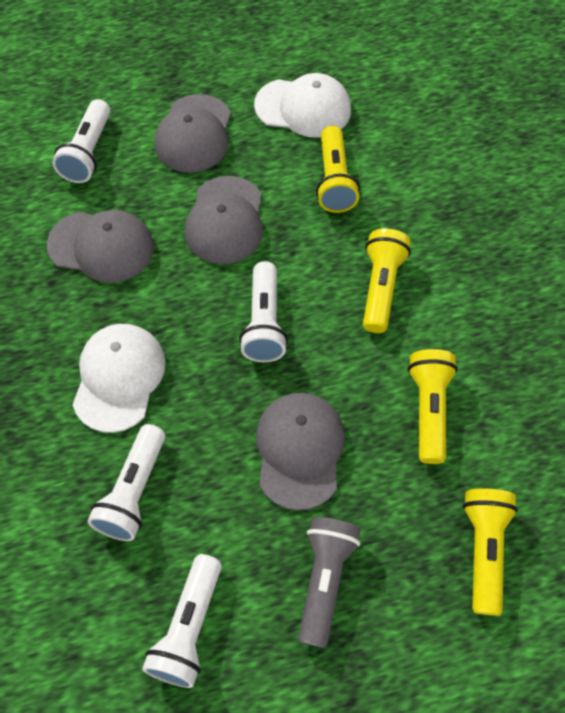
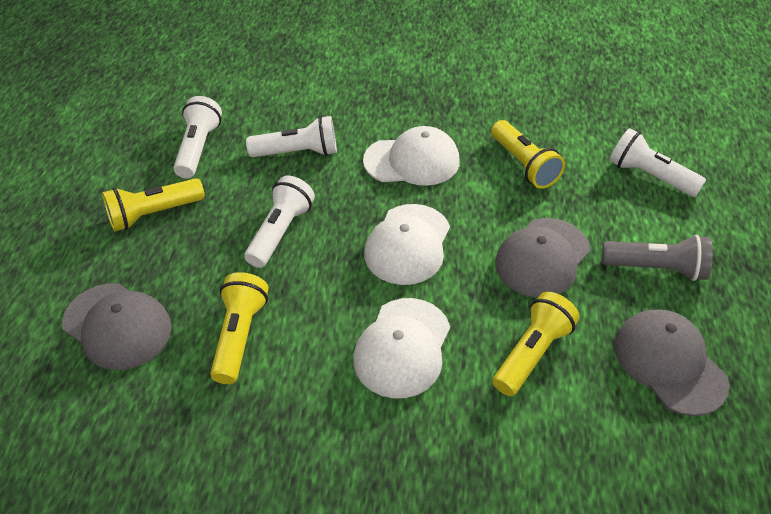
grey cap: [47,210,154,283] [154,94,231,173] [185,176,263,264] [256,393,345,510] = 4 -> [62,283,172,370] [495,218,590,298] [614,309,729,416] = 3
white cap: [72,324,166,433] [254,73,351,138] = 2 -> [353,298,450,398] [363,126,460,186] [364,204,450,285] = 3

